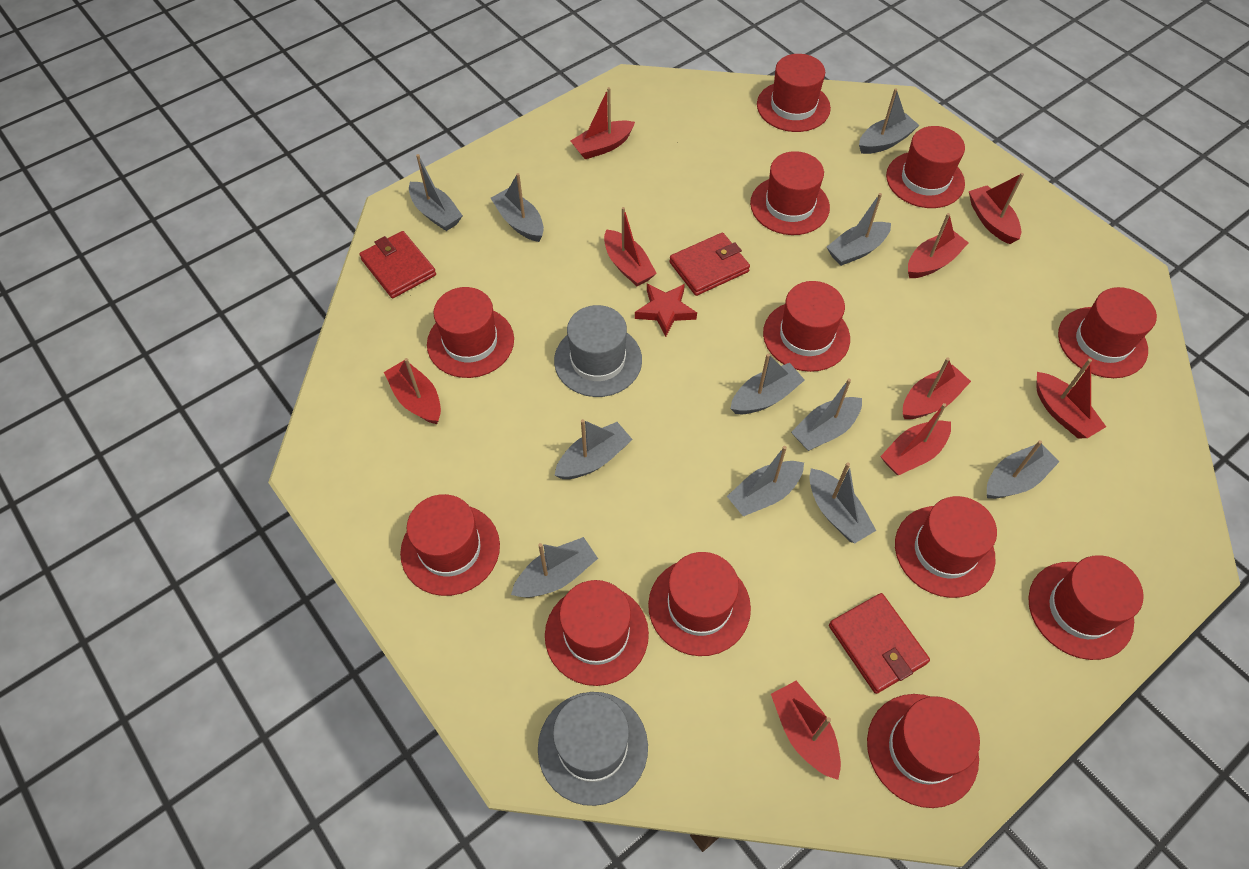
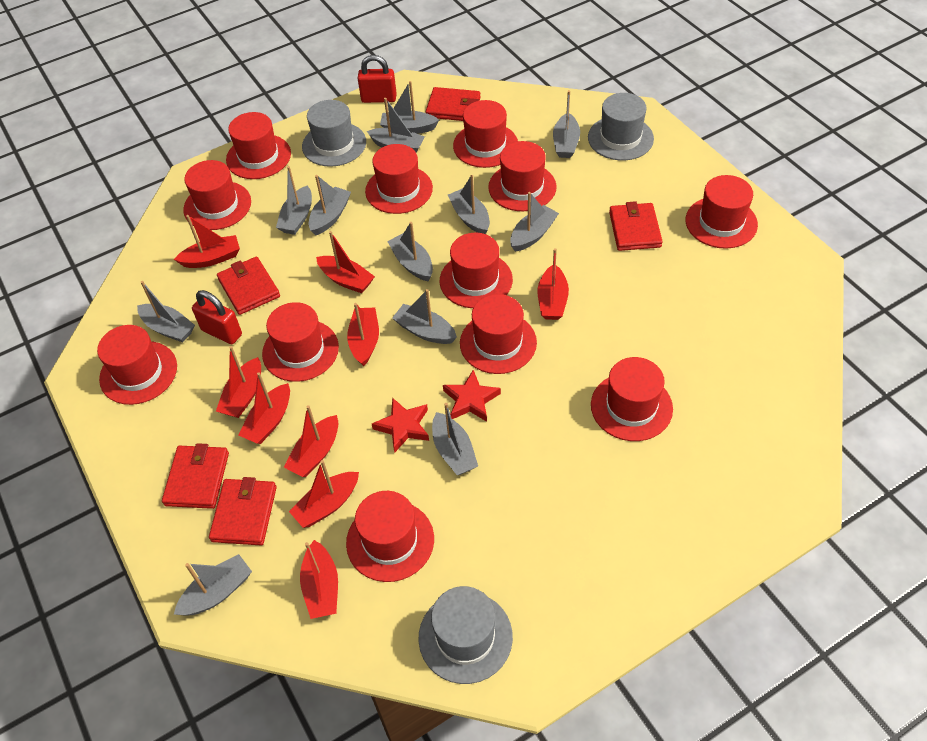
grey boat: [409,154,463,231] [491,173,544,242] [511,537,598,597] [554,419,633,479] [727,446,804,516] [730,354,805,414] [791,378,862,451] [809,463,877,544] [827,193,891,266] [859,89,919,154] [987,440,1059,499] = 11 -> [137,281,195,342] [174,554,252,616] [276,166,312,235] [309,175,351,235] [367,98,425,153] [380,81,439,134] [387,222,433,282] [392,289,457,344] [432,403,478,475] [448,175,490,234] [510,192,559,252] [553,90,580,158] = 12
grey hat: [538,692,648,806] [554,305,642,397] = 2 -> [302,100,366,167] [418,586,513,684] [588,93,654,160] = 3
red padlock: none = 0 -> [192,290,242,344] [358,55,397,103] = 2
red star: [635,284,697,337] = 1 -> [372,398,429,453] [443,370,501,422] = 2
red wallet: [359,231,436,298] [669,233,750,296] [829,593,930,694] = 3 -> [162,443,229,509] [209,477,277,545] [217,256,280,315] [426,87,481,121] [609,201,663,251] = 5

